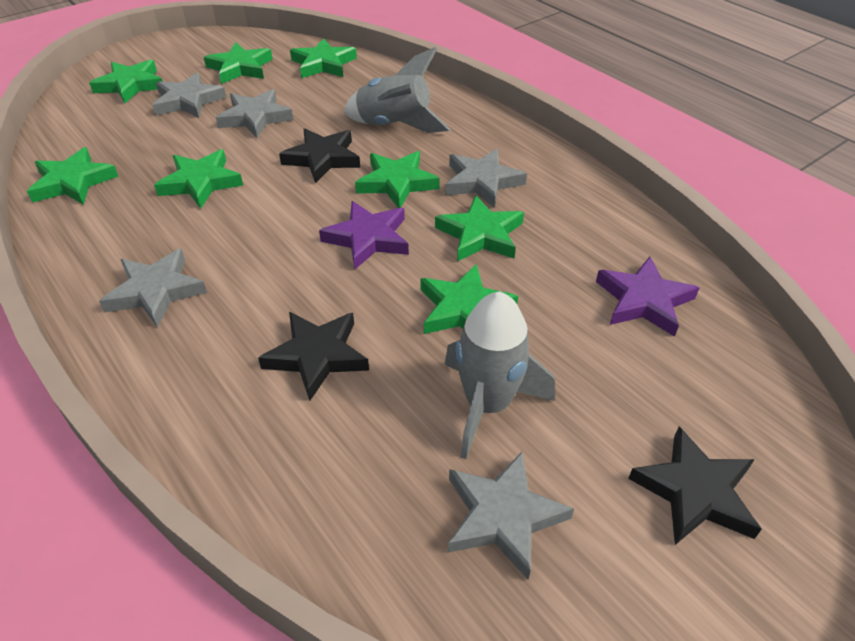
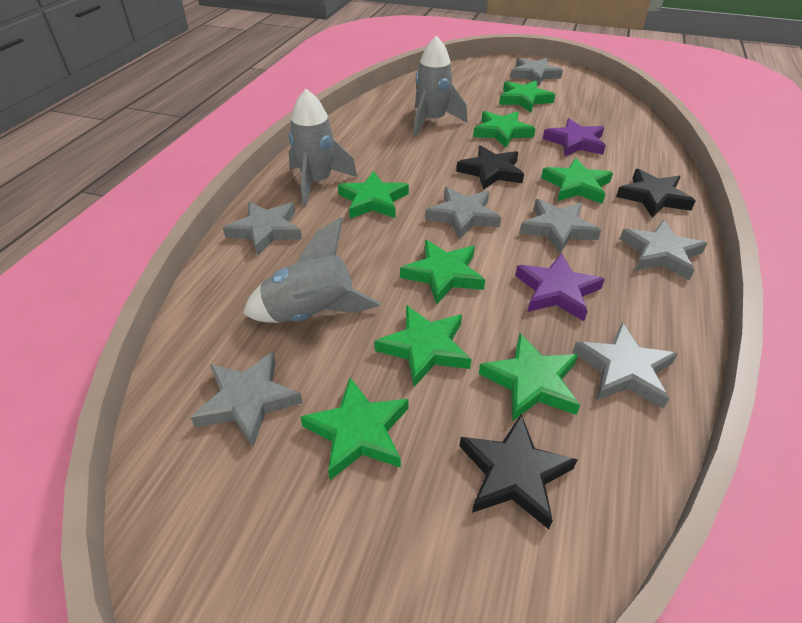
grey rocket: [343,47,450,133] [444,291,555,459] = 2 -> [243,217,381,323] [289,89,357,206] [413,36,468,136] = 3
grey star: [99,248,207,328] [153,73,227,118] [216,89,293,138] [445,149,527,207] [448,451,574,580] = 5 -> [190,352,303,447] [223,202,302,256] [425,187,501,240] [510,58,563,86] [520,199,601,254] [573,323,678,409] [620,220,707,280] = 7

